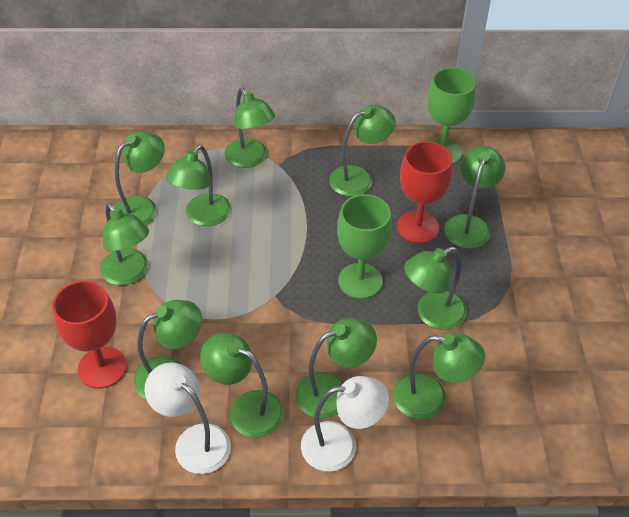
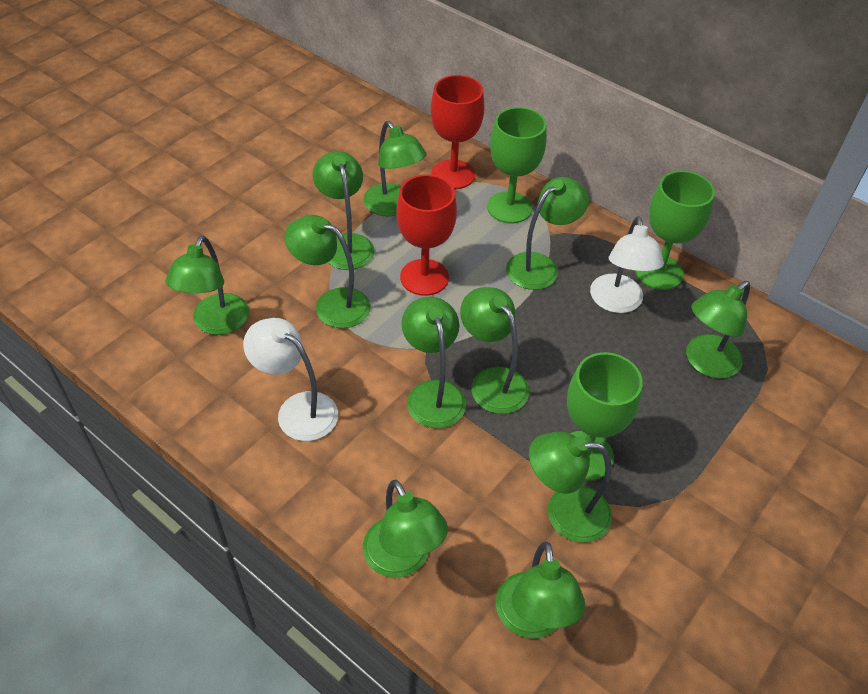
green goblet: [337,194,392,299] [427,67,476,164] = 2 -> [487,107,547,223] [567,352,643,481] [635,171,715,290] = 3

